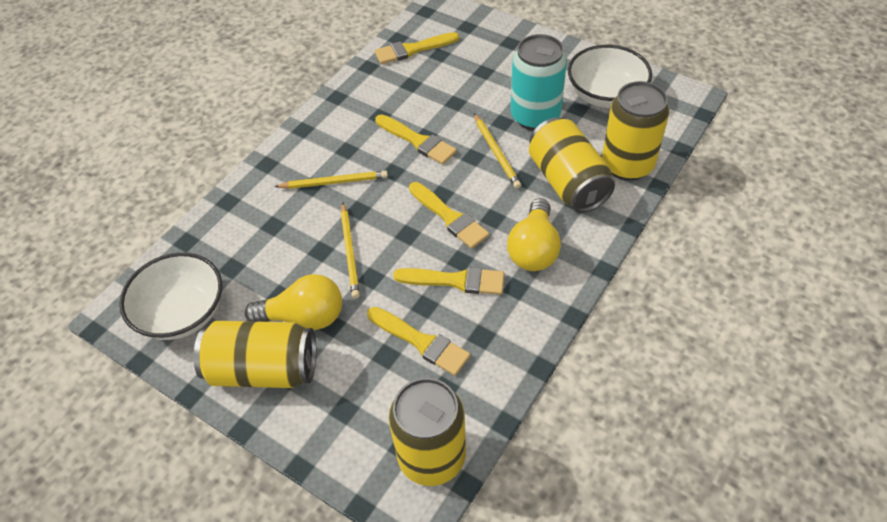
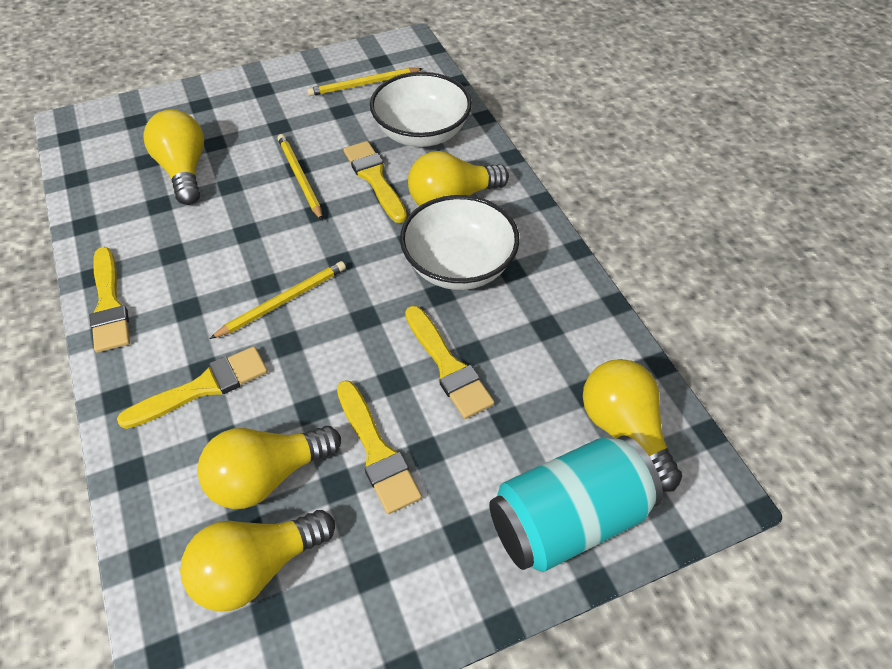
yellow can: [194,321,316,388] [389,378,466,486] [529,118,615,213] [602,81,669,181] = 4 -> none = 0
yellow light bulb: [245,274,342,330] [507,198,561,271] = 2 -> [143,110,204,205] [180,510,335,612] [197,426,341,509] [408,151,509,206] [583,359,682,492] = 5

